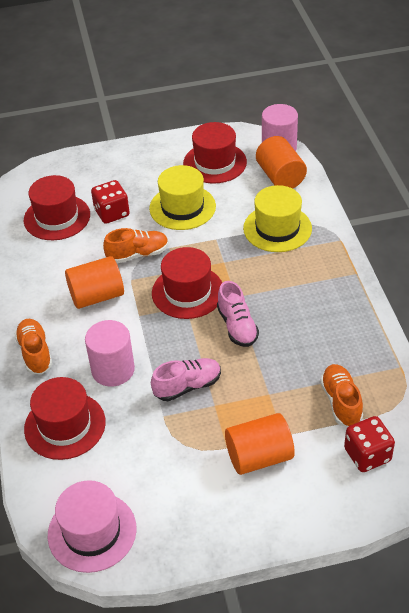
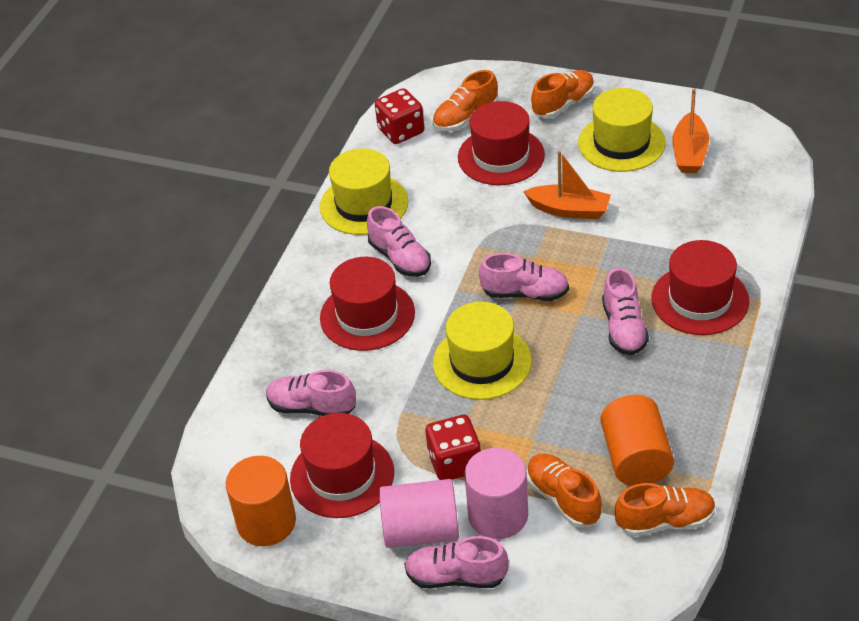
orange boat: none = 0 -> [523,150,611,219] [672,89,709,173] = 2
orange cylinder: [65,256,124,309] [225,413,295,475] [256,136,307,189] = 3 -> [226,456,296,546] [601,395,674,486] = 2
orange shoe: [15,319,53,374] [103,228,169,264] [320,364,363,427] = 3 -> [433,70,498,131] [527,454,602,528] [531,70,594,118] [615,483,716,536] = 4
pink hat: [48,480,137,573] = 1 -> none = 0
pink shoe: [151,358,221,401] [217,281,259,347] = 2 -> [266,370,356,416] [367,206,431,277] [404,536,509,589] [479,253,569,301] [602,268,649,355] = 5
yellow hat: [149,165,216,230] [243,185,312,252] = 2 -> [320,148,409,235] [433,302,532,400] [578,88,666,172] = 3

